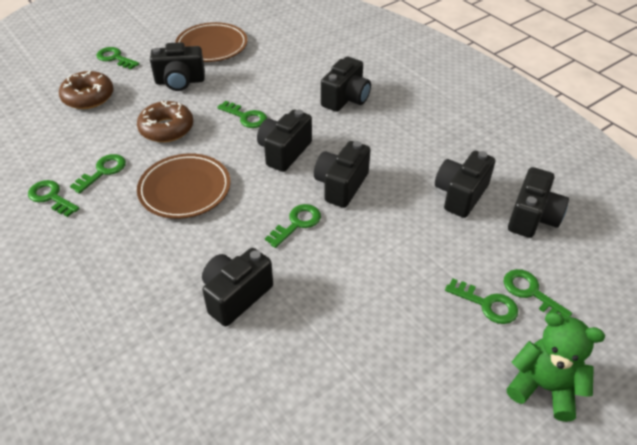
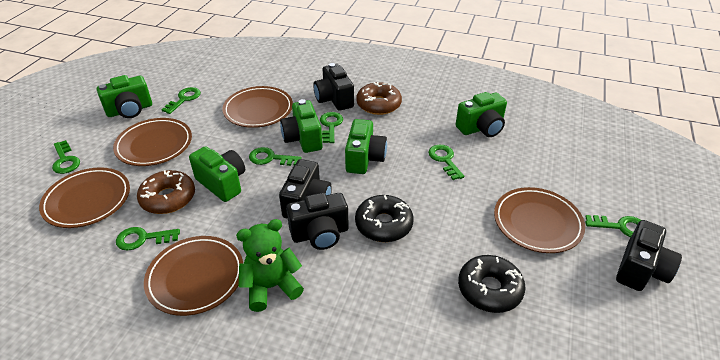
black camera: [150,42,205,91] [202,248,273,326] [257,109,312,172] [314,141,371,208] [321,57,371,112] [435,151,495,218] [508,167,569,238] = 7 -> [279,159,332,219] [286,193,349,250] [313,63,354,111] [616,220,682,291] = 4
black donut: none = 0 -> [355,195,414,242] [458,255,525,313] = 2
brown plate: [137,153,230,219] [175,22,248,62] = 2 -> [39,167,130,228] [113,118,192,166] [144,236,243,316] [222,86,293,128] [494,187,585,253] = 5
green camera: none = 0 -> [97,75,152,118] [189,146,245,202] [280,99,323,153] [345,119,387,174] [456,92,507,137] = 5

